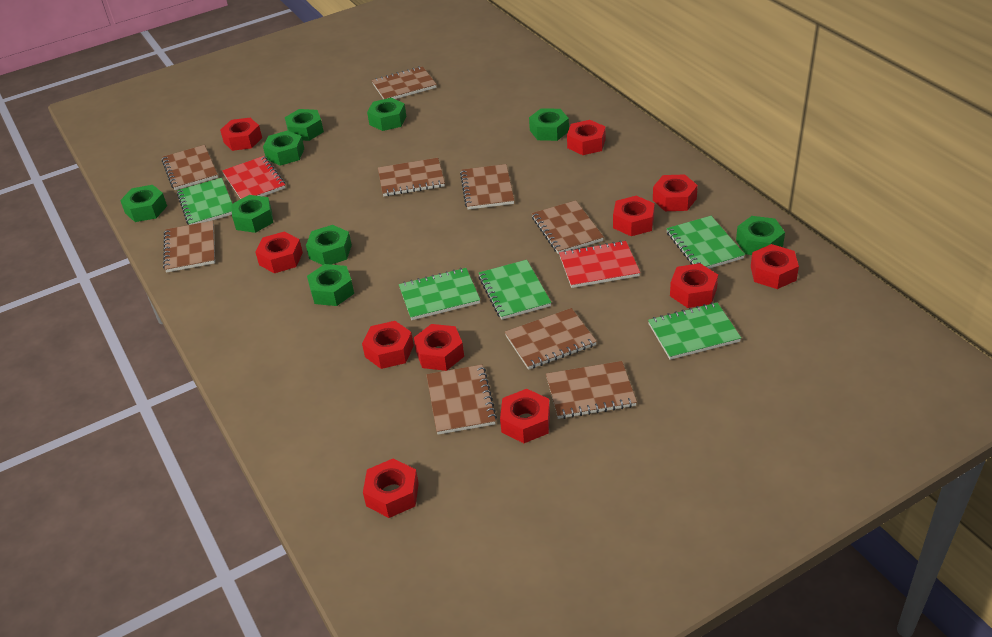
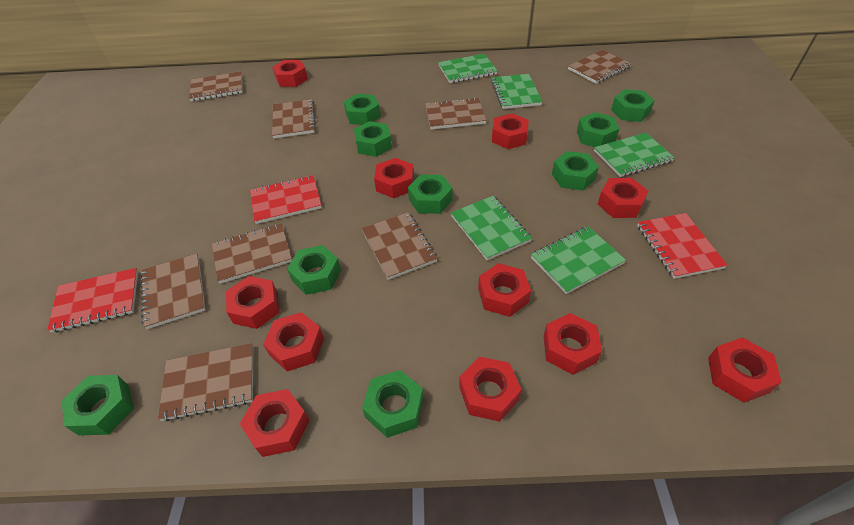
brown notebook: [162,145,218,190] [163,221,215,273] [372,66,437,99] [378,158,445,196] [426,365,497,435] [460,164,514,210] [505,308,597,370] [532,200,604,254] [546,361,637,419] = 9 -> [140,254,205,329] [158,343,254,421] [189,71,243,101] [212,223,292,284] [272,99,316,138] [362,212,438,280] [425,97,487,129] [568,50,632,84] = 8
red notebook: [222,156,285,199] [559,241,640,288] = 2 -> [47,268,138,333] [250,175,322,224] [637,213,728,279] = 3

